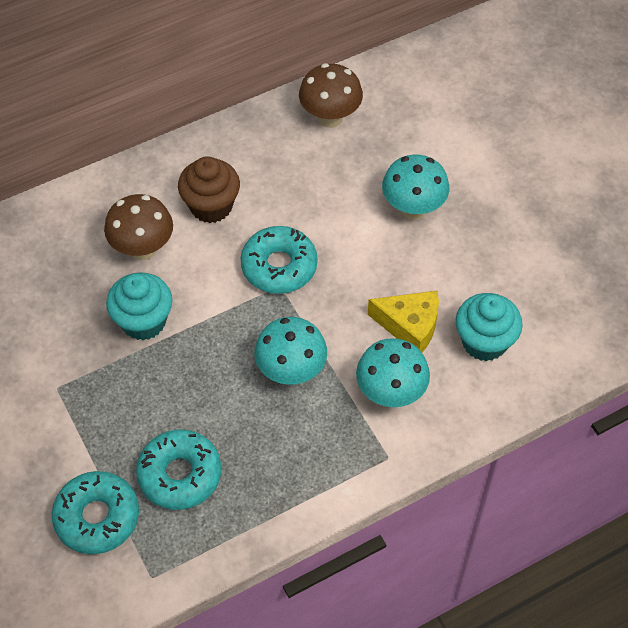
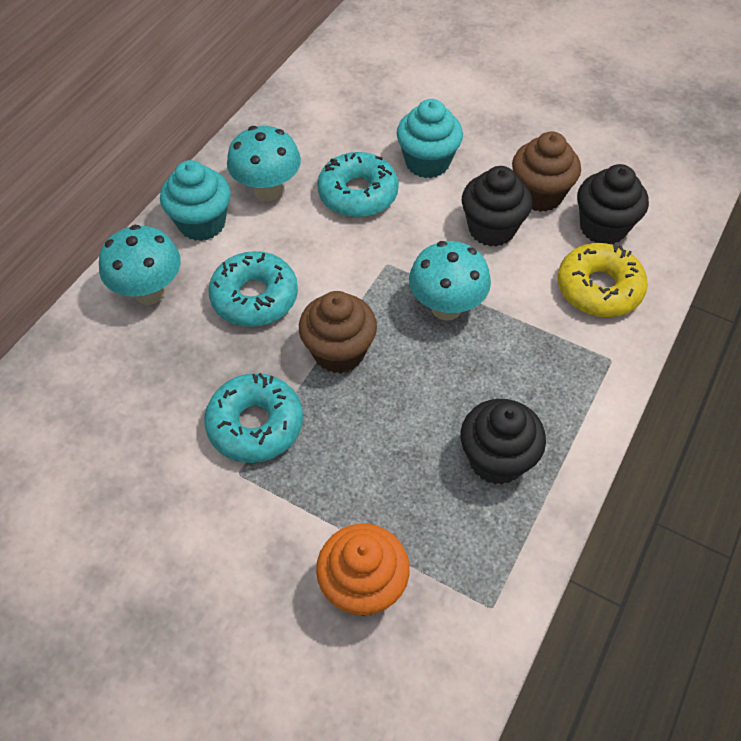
black cupcake: none = 0 -> [460,399,546,485] [462,166,532,247] [577,164,649,244] = 3
brown cupcake: [178,156,240,223] = 1 -> [299,291,377,373] [512,131,581,212] = 2
brown mushroom: [104,194,173,260] [299,63,363,128] = 2 -> none = 0
orange cupcake: none = 0 -> [316,524,410,616] = 1
yellow cheese: [368,291,439,352] = 1 -> none = 0
yellow donut: none = 0 -> [557,243,648,317] = 1

